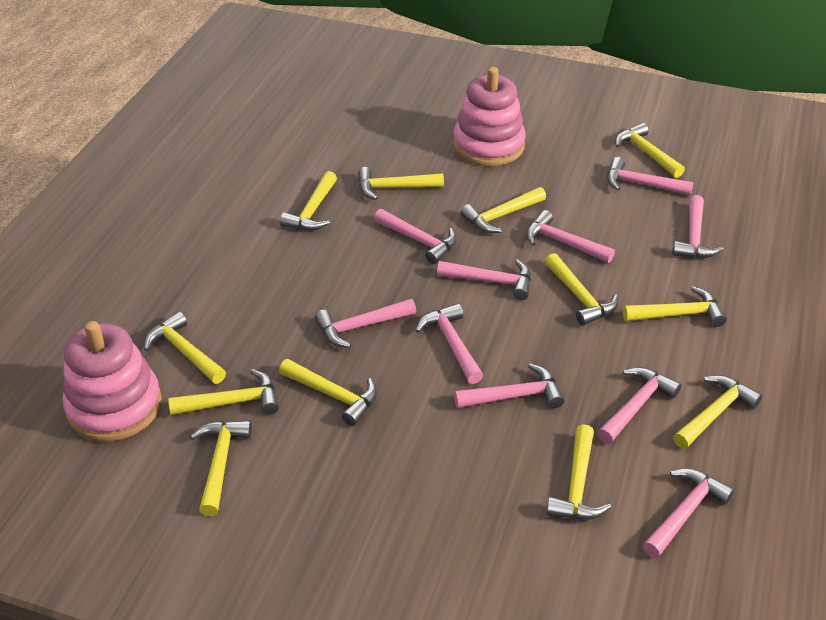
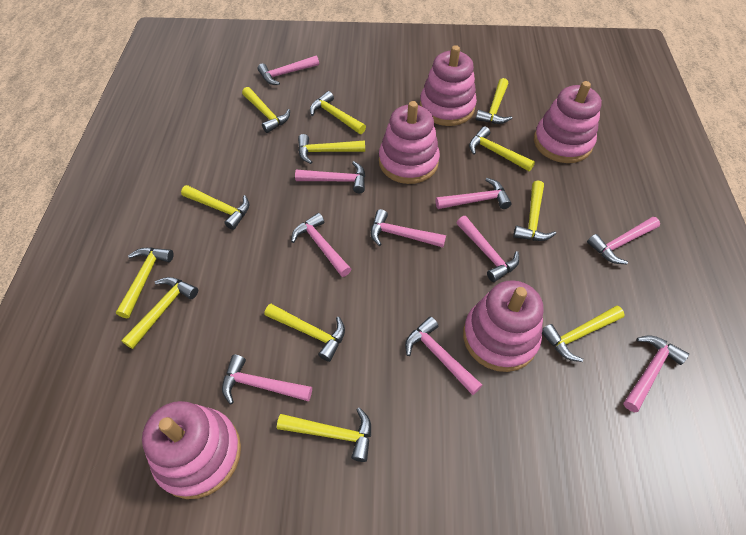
pink stacking toy: [63,321,162,442] [453,67,526,166] = 2 -> [142,401,241,499] [379,101,440,184] [420,45,477,126] [463,280,543,372] [534,81,602,163] = 5

